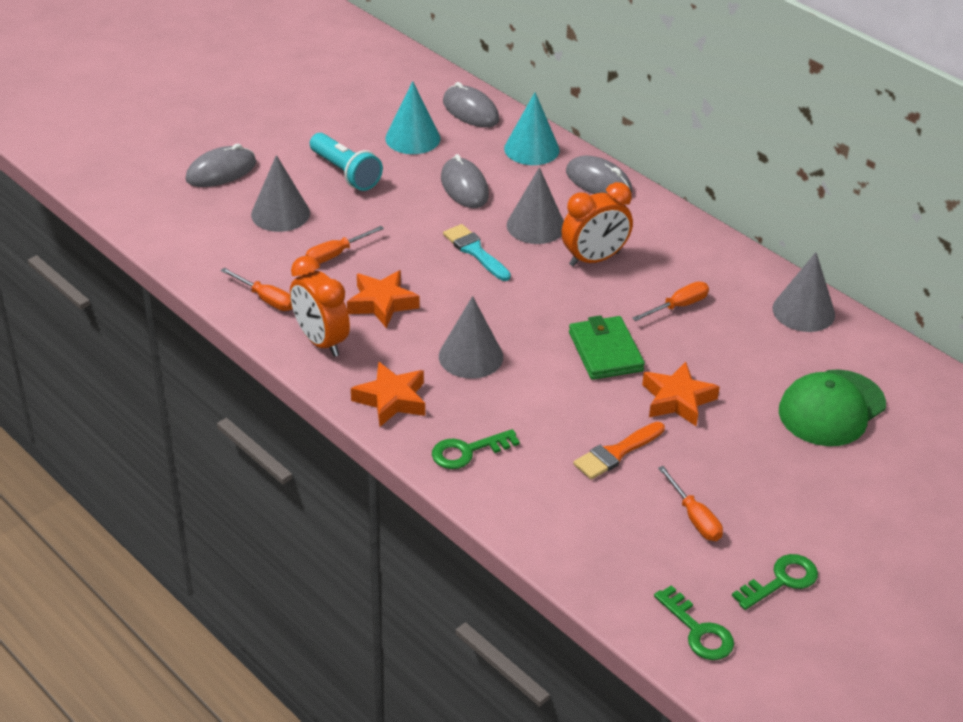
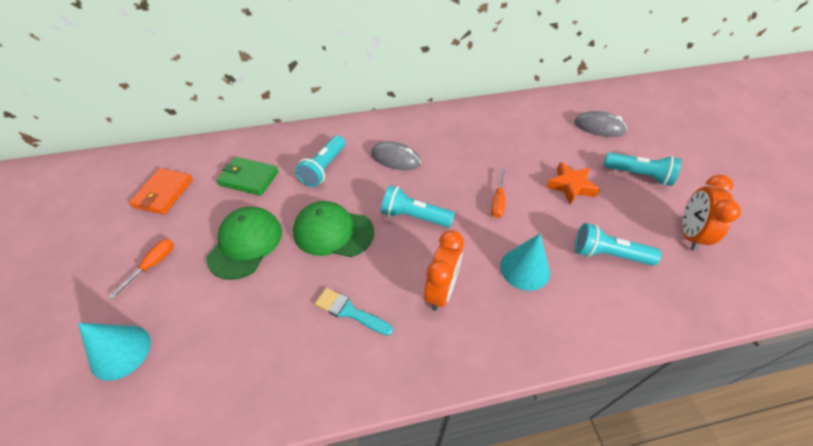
green cap: [779,369,886,446] = 1 -> [206,207,282,280] [293,201,374,257] = 2
green key: [432,429,520,469] [654,585,734,660] [732,554,818,610] = 3 -> none = 0
grey cone: [251,155,310,232] [439,296,503,379] [507,167,564,244] [772,252,835,332] = 4 -> none = 0
grey mouse: [185,144,256,187] [441,154,489,208] [443,82,500,128] [566,155,632,194] = 4 -> [371,141,421,170] [574,111,627,137] = 2
orange brush: [573,422,665,480] = 1 -> none = 0
orange screwdriver: [221,268,292,311] [305,226,384,264] [632,282,709,321] [658,466,723,541] = 4 -> [109,239,174,299] [491,169,505,218] = 2
orange star: [347,270,420,328] [351,362,425,427] [642,362,720,426] = 3 -> [546,162,600,205] = 1
orange wallet: none = 0 -> [129,168,193,215] = 1
turquoise flashlight: [310,133,383,191] = 1 -> [295,135,345,187] [381,185,455,228] [575,223,661,266] [603,152,681,186] = 4

